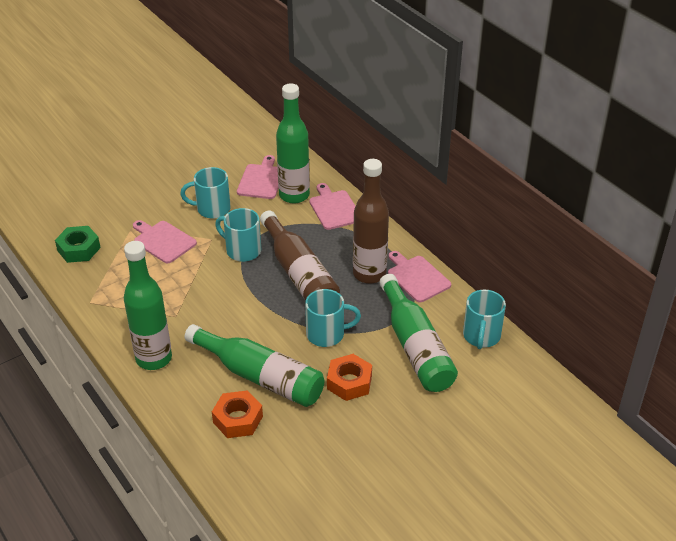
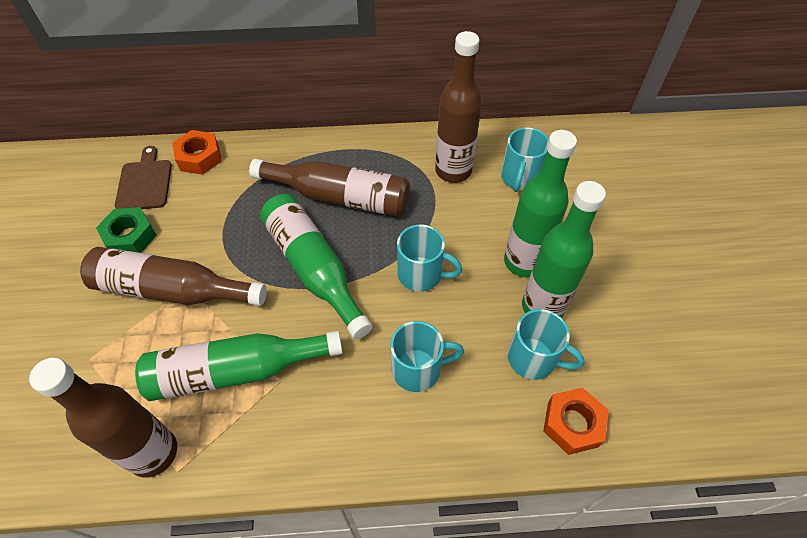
brown bottle: [260,210,340,301] [353,159,389,284] = 2 -> [29,358,177,478] [80,247,267,306] [249,159,410,217] [435,31,482,183] = 4
brown cutting board: none = 0 -> [115,146,172,209] = 1
pink cutting board: [133,220,197,263] [237,155,279,199] [309,183,355,230] [388,251,451,302] = 4 -> none = 0

